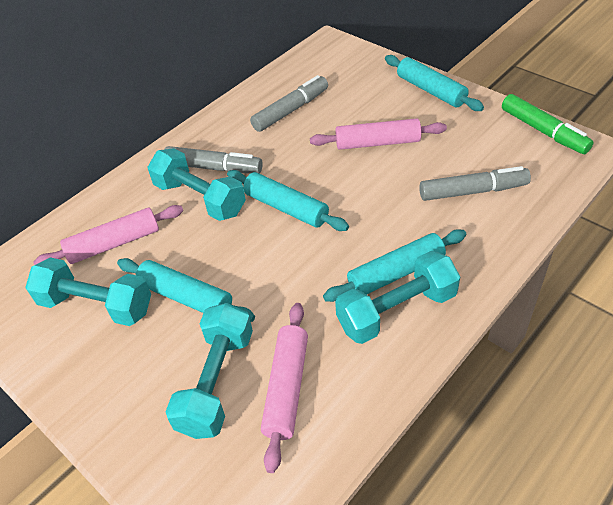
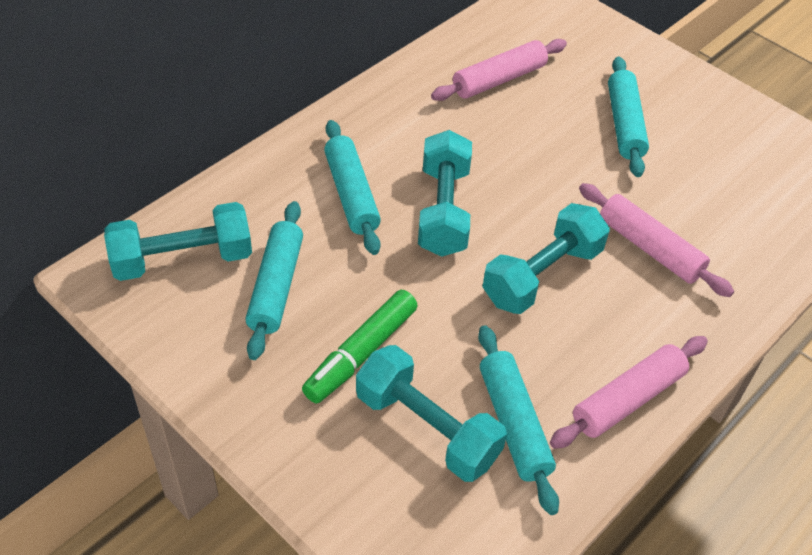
grey marker: [165,146,263,173] [250,75,328,132] [419,166,531,201] = 3 -> none = 0

